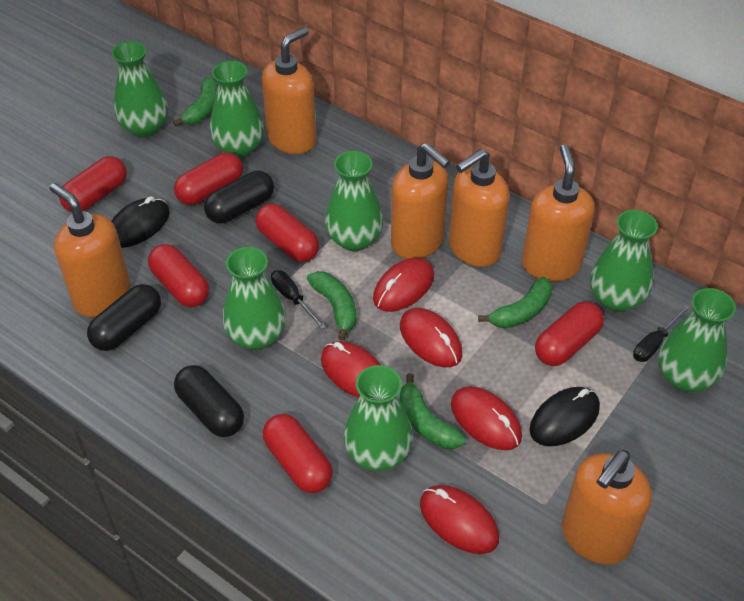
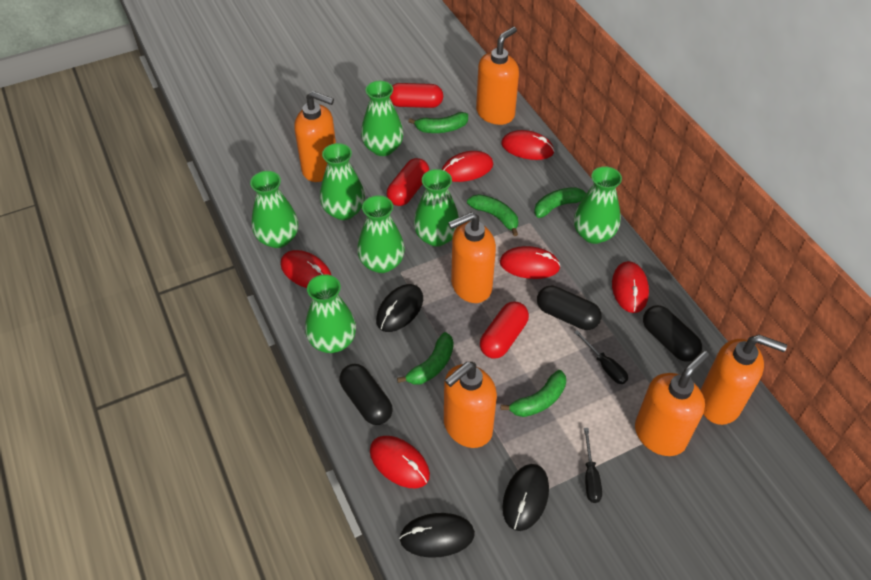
black mouse: [112,196,170,248] [529,387,600,446] = 2 -> [376,284,423,332] [399,513,475,558] [503,464,549,531] = 3
green banana: [173,77,218,127] [307,271,356,341] [400,373,466,449] [478,277,552,329] = 4 -> [397,332,454,385] [408,112,468,133] [467,194,518,236] [501,370,566,417] [534,187,586,218] = 5
red capsule: [59,156,127,212] [148,244,209,307] [174,152,243,205] [255,204,319,262] [263,414,333,493] [535,301,604,366] = 6 -> [387,158,429,206] [390,83,443,108] [480,301,529,359] = 3
red mouse: [321,341,381,398] [373,257,434,312] [400,308,462,367] [420,485,499,554] [451,386,522,450] = 5 -> [281,250,331,288] [370,436,430,488] [442,151,493,182] [500,246,561,279] [501,130,554,160] [612,261,649,313] = 6

